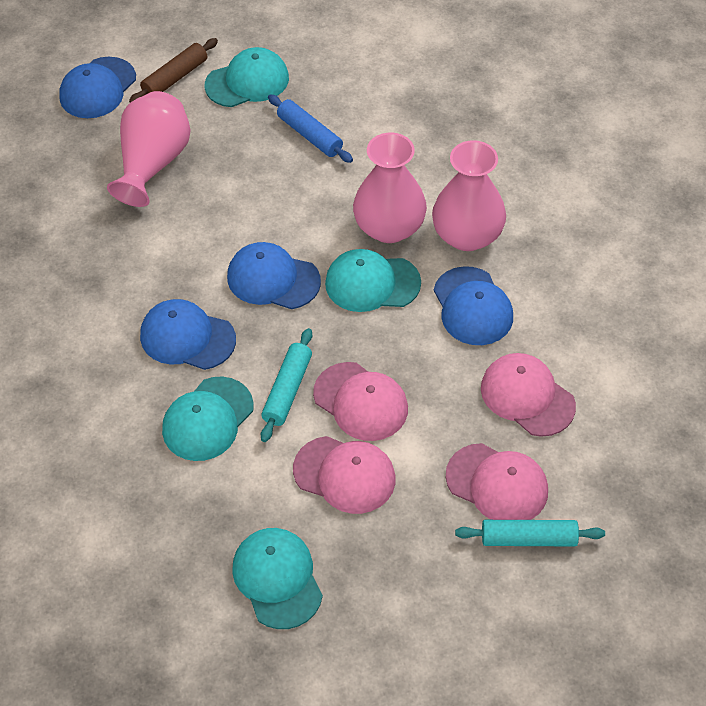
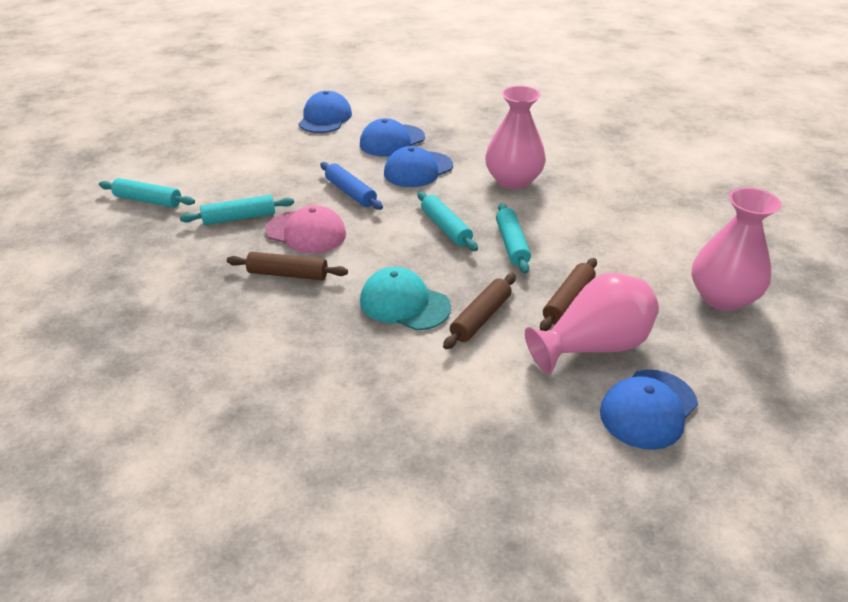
brown rolling pin: [129,38,218,103] = 1 -> [227,252,348,280] [443,274,516,349] [540,258,597,331] = 3
pink cap: [293,436,395,514] [313,362,408,441] [446,443,548,520] [481,353,576,437] = 4 -> [265,205,346,254] = 1
turquoise cap: [162,377,254,461] [204,47,289,107] [232,528,323,629] [325,249,421,312] = 4 -> [360,267,451,330] = 1
turquoise rolling pin: [261,328,312,442] [455,520,605,547] = 2 -> [99,178,195,208] [180,195,294,225] [418,192,478,251] [496,203,531,274] = 4

